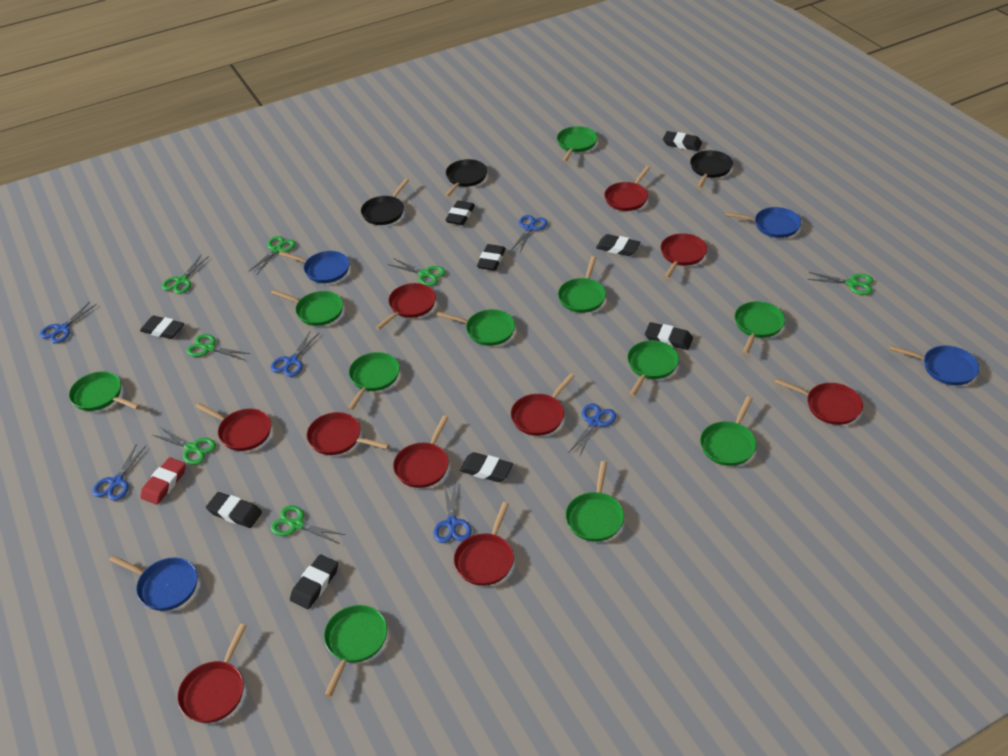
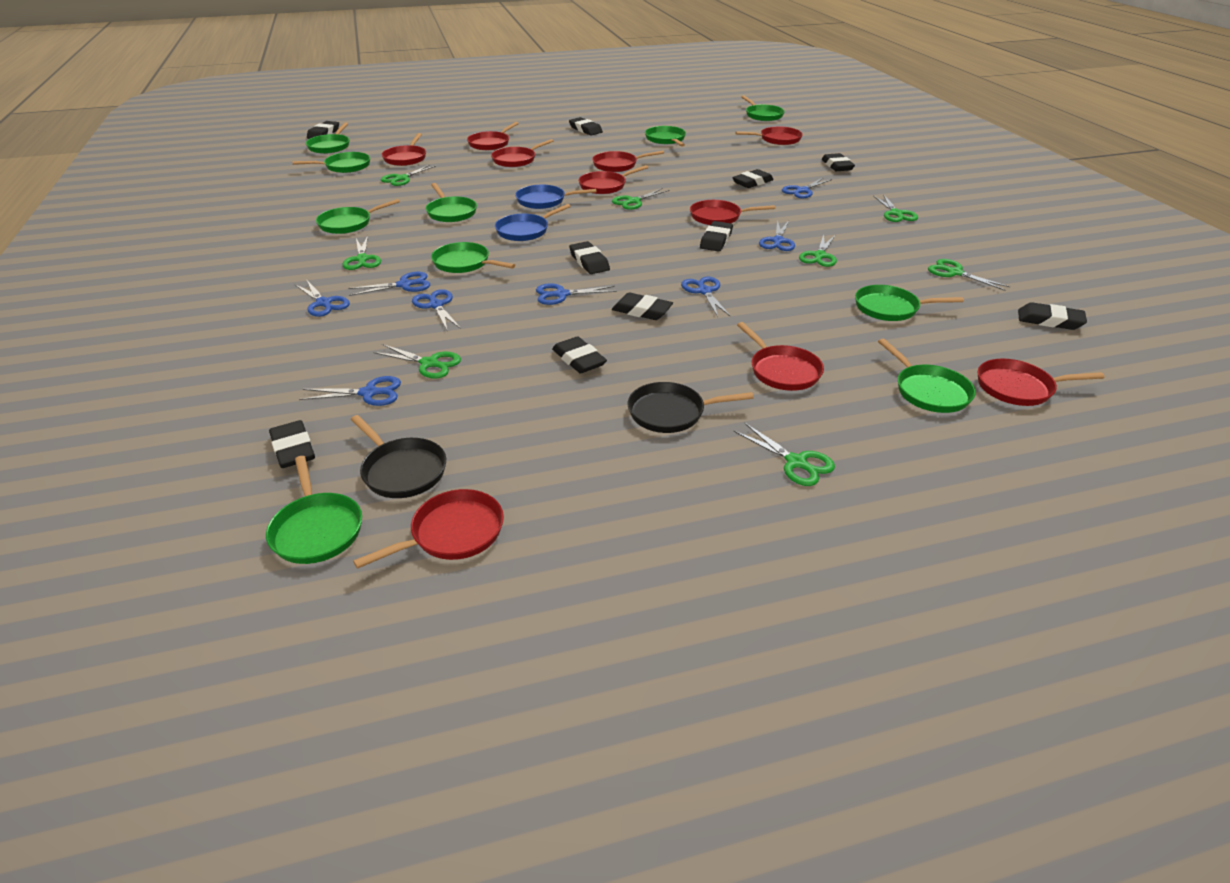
black eraser: [140,316,184,339] [206,492,262,528] [290,554,338,609] [445,201,475,225] [459,452,513,482] [477,244,506,271] [596,234,640,256] [645,322,693,350] [663,131,702,151] = 9 -> [269,420,315,468] [307,121,339,139] [552,336,607,374] [569,117,603,136] [569,241,610,274] [612,293,673,320] [700,221,733,251] [732,169,773,188] [822,153,855,171] [1018,302,1087,330] = 10
black pan: [361,179,409,225] [444,159,487,198] [690,150,733,189] = 3 -> [351,415,446,498] [628,382,754,433] = 2
blue pan: [109,555,197,611] [279,251,350,283] [726,207,801,238] [890,345,979,385] = 4 -> [495,204,571,241] [515,185,597,209] = 2
blue scissors: [40,302,97,344] [92,444,146,501] [270,331,319,377] [433,481,472,543] [511,215,548,252] [568,403,616,457] = 6 -> [294,279,350,317] [299,376,401,406] [348,272,431,296] [412,289,461,330] [536,284,617,305] [681,277,731,317] [759,220,795,251] [782,177,832,198] = 8
green pan: [69,371,140,411] [271,290,343,326] [324,605,387,697] [348,352,400,411] [437,309,515,346] [557,126,597,162] [558,256,606,313] [565,461,624,542] [627,340,679,397] [700,397,756,466] [735,301,785,354] = 11 -> [266,456,362,564] [292,152,370,173] [306,123,350,154] [316,199,400,234] [426,183,477,222] [431,242,515,273] [645,126,686,146] [741,95,785,121] [855,285,964,321] [878,339,976,413] = 10
green scissors: [153,427,216,465] [162,255,209,294] [186,334,250,360] [249,236,296,274] [270,505,346,543] [388,258,446,286] [808,272,873,295] = 7 -> [343,236,381,270] [373,344,461,379] [381,165,436,186] [612,188,670,210] [734,423,835,486] [799,234,837,267] [873,194,918,222] [928,259,1010,291] = 8
red eraser: [140,457,186,505] = 1 -> none = 0

